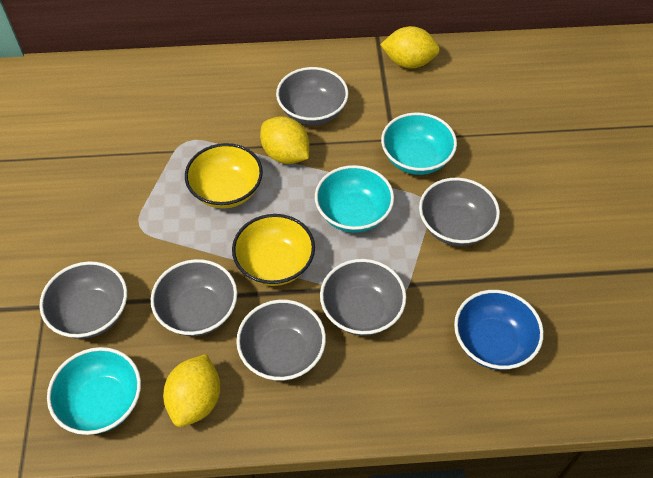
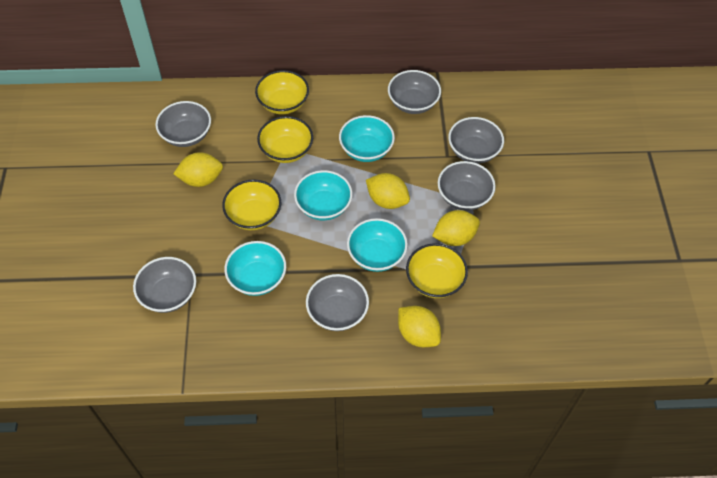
blue bowl: [454,290,544,370] = 1 -> none = 0
turquoise bowl: [47,347,141,435] [315,165,394,233] [381,112,457,175] = 3 -> [224,241,286,296] [294,170,352,220] [339,115,395,162] [347,218,408,272] = 4
yellow bowl: [185,143,263,209] [232,214,315,286] = 2 -> [222,180,281,230] [255,70,309,114] [257,116,313,163] [406,243,468,298] = 4
yellow lemon: [163,354,220,427] [260,116,310,164] [380,26,440,69] = 3 -> [173,152,223,187] [366,173,410,209] [398,306,441,347] [432,210,480,246] = 4

